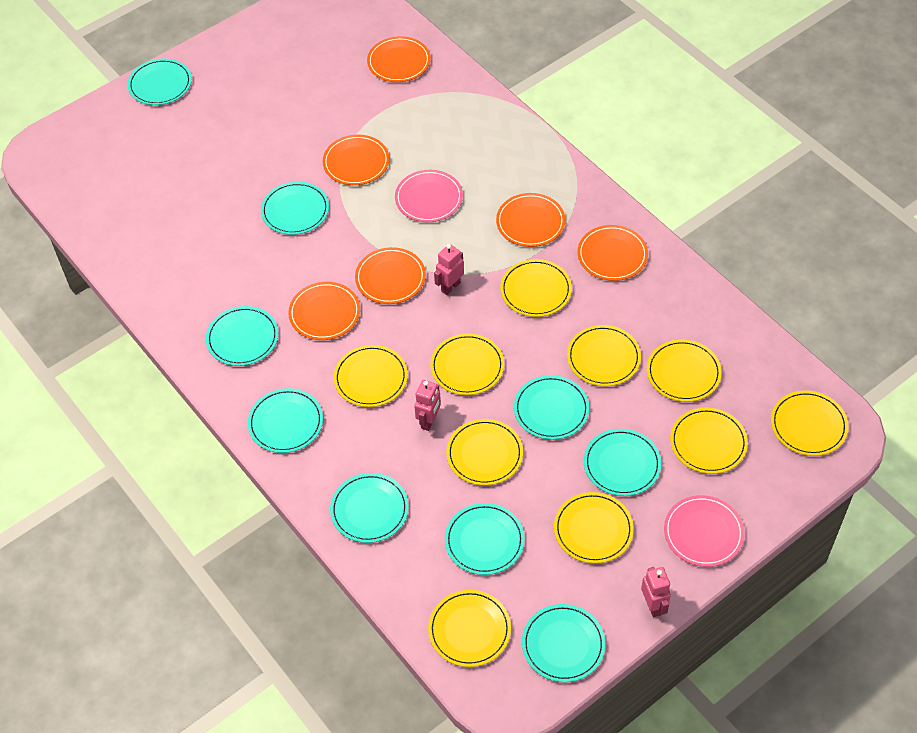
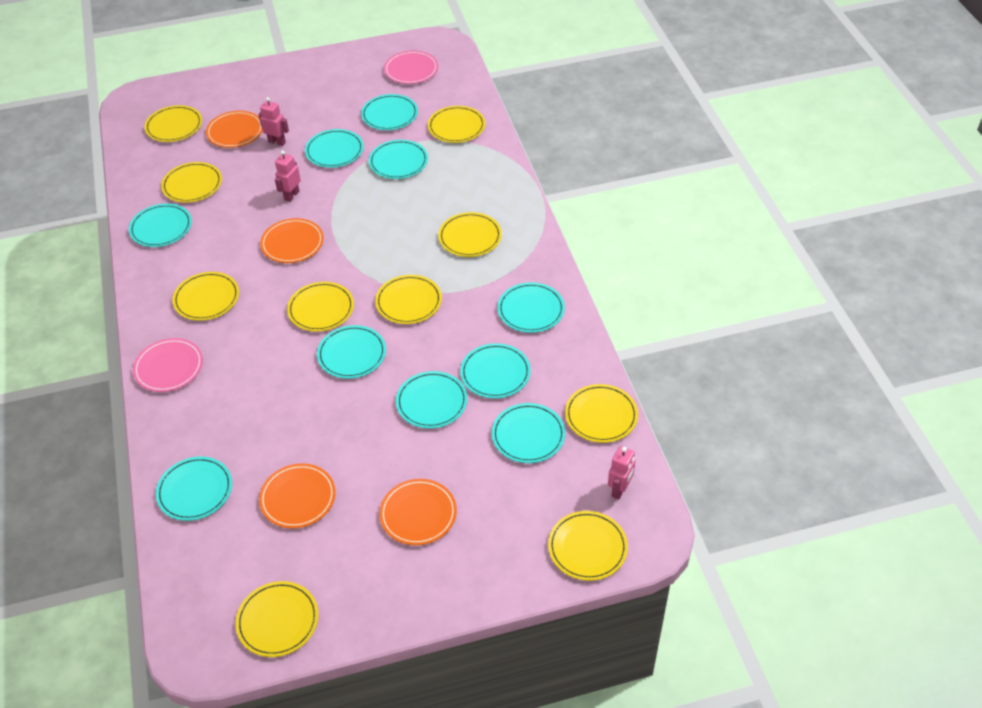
orange plate: [288,282,360,340] [323,135,389,185] [355,247,426,304] [367,36,431,82] [496,193,565,247] [578,225,648,281] = 6 -> [206,111,263,148] [259,463,336,528] [260,218,324,263] [379,479,457,545] = 4
turquoise plate: [128,59,192,105] [206,306,278,366] [248,388,323,453] [261,182,329,235] [330,473,409,543] [445,503,525,575] [514,375,589,440] [522,604,605,682] [584,429,661,496] = 9 -> [129,204,192,247] [156,456,232,521] [305,129,364,168] [317,325,386,379] [361,94,418,130] [369,140,428,179] [396,371,467,428] [460,343,531,398] [492,403,565,463] [498,282,565,333] = 10

